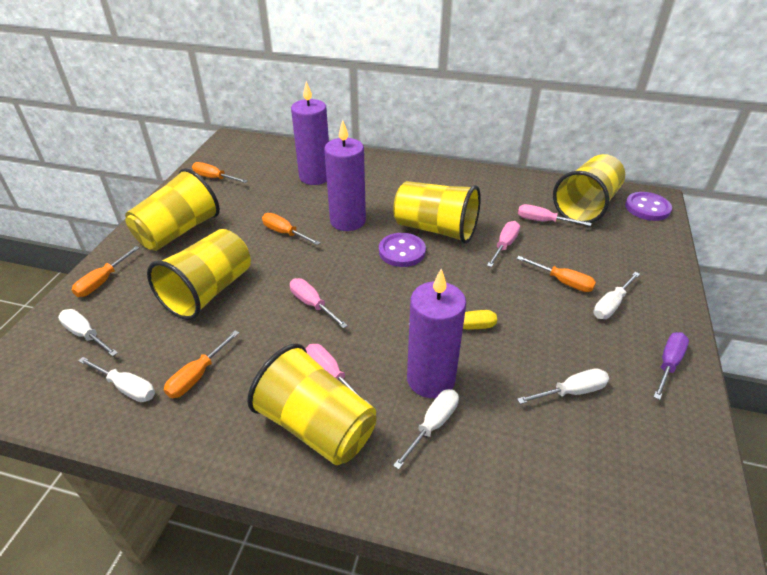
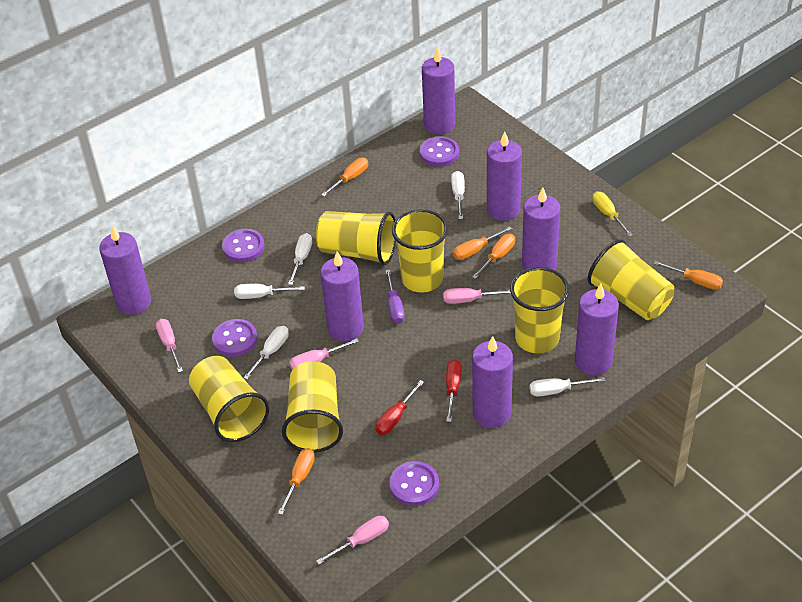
purple button: [379,233,426,267] [625,192,672,221] = 2 -> [212,319,257,357] [222,229,265,262] [389,461,439,506] [420,136,459,166] = 4
purple candle: [291,81,329,185] [324,120,366,231] [407,269,466,398] = 3 -> [99,226,151,315] [320,251,364,341] [422,47,455,135] [472,336,513,428] [487,131,522,221] [522,187,560,270] [575,284,619,375] = 7
red screwdriver: none = 0 -> [376,380,424,435] [446,360,462,422] = 2
yellow cup: [125,168,220,251] [147,229,251,320] [247,343,377,465] [393,181,481,244] [553,154,625,224] = 5 -> [189,356,269,442] [282,361,343,452] [316,211,396,265] [392,209,448,293] [510,267,569,353] [587,239,674,320] = 6

